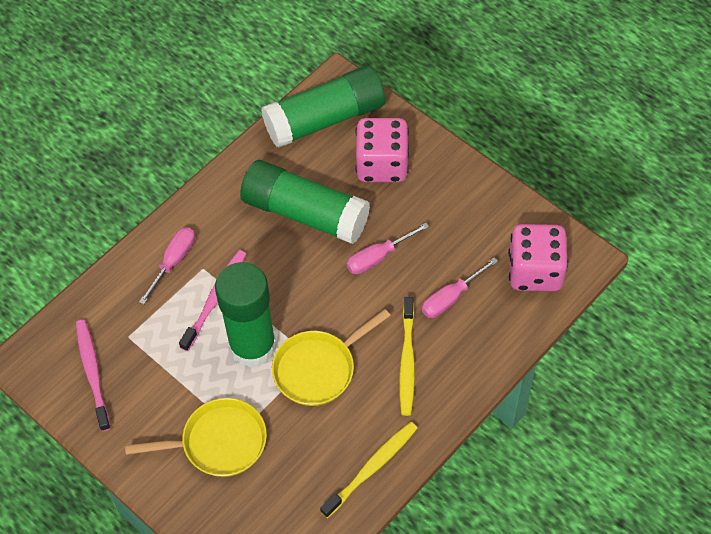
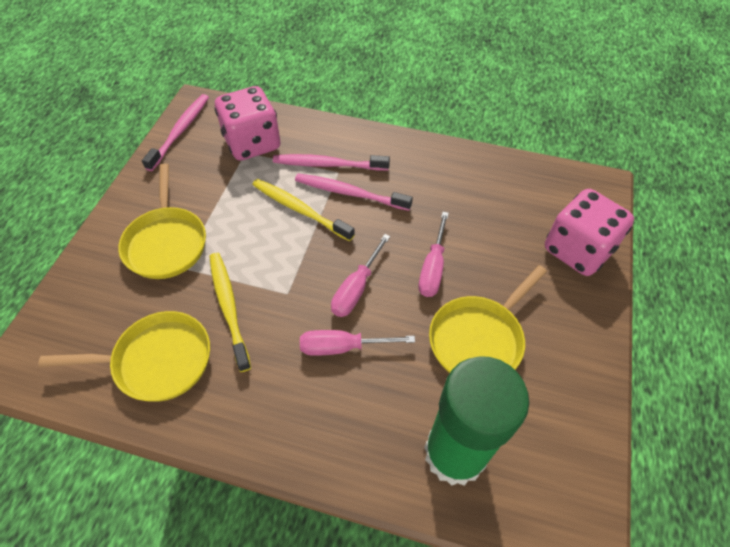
green glue stick: [215,262,276,367] [240,160,370,244] [261,66,386,148] = 3 -> [424,356,529,486] = 1
pink toothbrush: [76,320,111,431] [179,250,246,351] = 2 -> [142,94,209,171] [273,154,390,171] [295,174,413,211] = 3
yellow pan: [125,398,267,477] [272,309,391,406] = 2 -> [38,311,210,402] [118,164,206,279] [429,265,547,373] = 3

